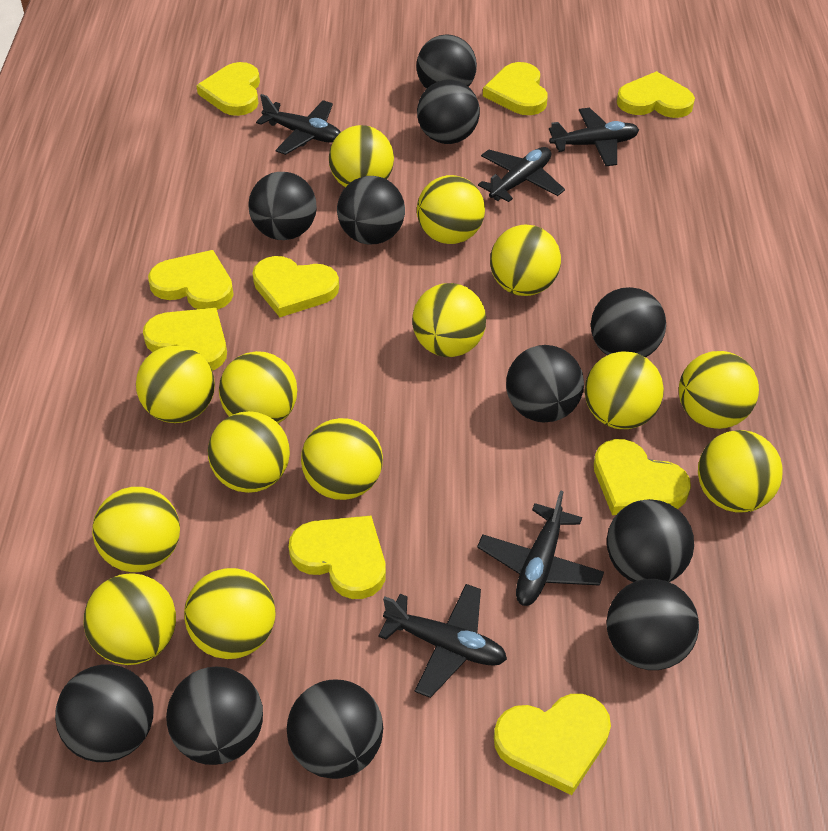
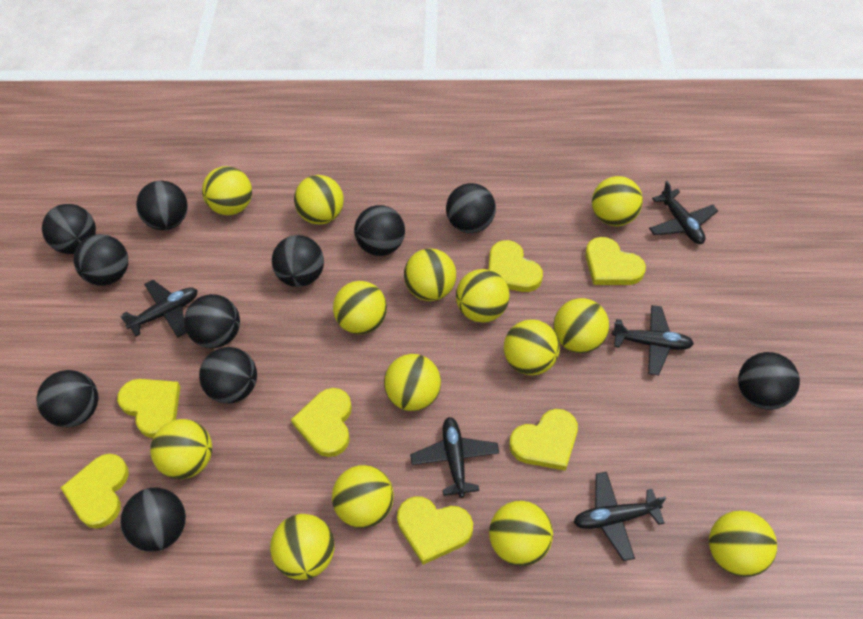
yellow heart: [143,308,227,371] [148,250,234,310] [196,62,260,116] [252,256,339,317] [289,516,386,599] [483,62,548,115] [494,694,611,795] [594,439,691,515] [617,71,695,118] = 9 -> [60,454,128,529] [117,379,181,438] [291,388,352,457] [397,496,473,565] [488,240,543,292] [509,409,578,471] [585,237,646,285] = 7

